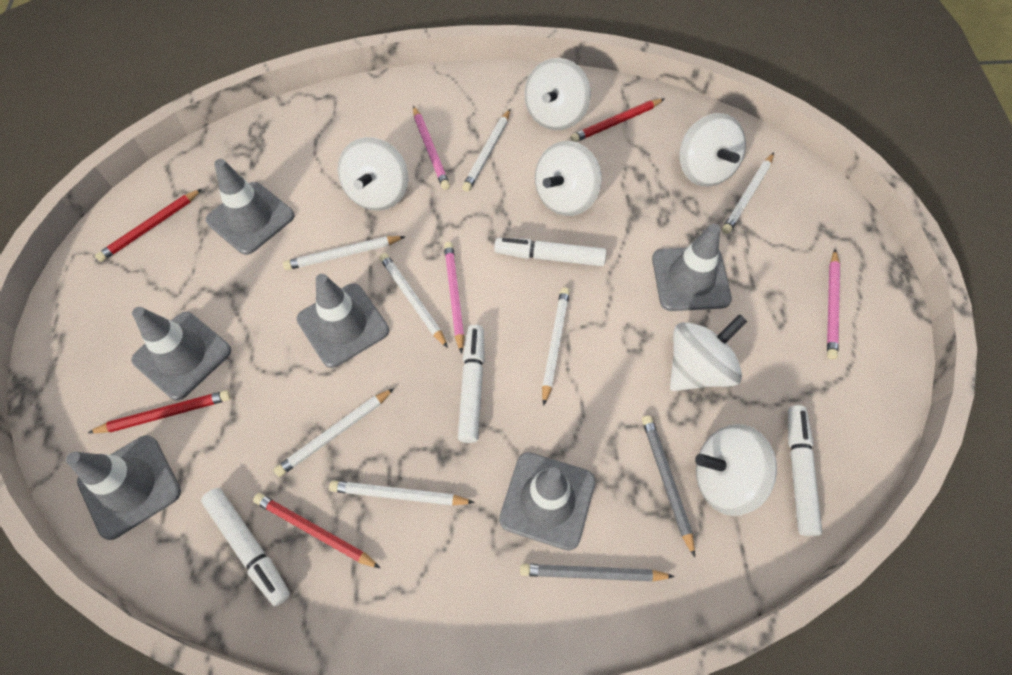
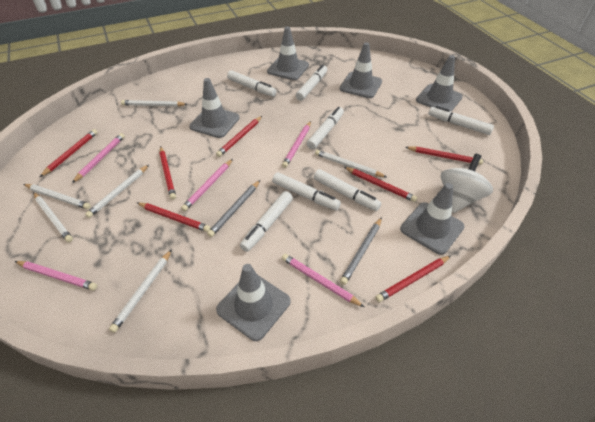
pink pencil: [413,105,450,190] [444,242,464,354] [827,249,840,359] = 3 -> [15,261,97,291] [72,133,125,183] [181,159,233,211] [282,121,311,168] [282,254,364,307] = 5
red pencil: [88,390,231,433] [95,189,202,262] [253,493,380,568] [571,99,664,142] = 4 -> [40,129,98,177] [137,202,210,232] [159,146,176,200] [216,116,262,157] [344,167,417,202] [375,255,451,302] [405,147,483,165] = 7
white marker: [201,488,290,606] [458,325,485,443] [494,238,606,266] [788,405,822,536] = 4 -> [227,70,276,97] [240,191,293,252] [272,172,341,210] [296,65,327,101] [307,107,344,150] [314,169,381,211] [429,106,494,135] = 7
white pencil: [274,388,394,477] [283,236,406,270] [329,481,475,506] [379,253,448,348] [462,109,510,192] [542,287,570,406] [722,153,774,234] = 7 -> [23,184,91,209] [33,192,73,242] [85,165,149,218] [109,249,172,333] [121,100,187,107] [315,150,387,177] = 6
white spinning top: [337,137,408,211] [524,58,591,130] [535,141,602,216] [670,314,748,391] [679,113,746,187] [695,424,777,516] = 6 -> [441,154,493,213] = 1

